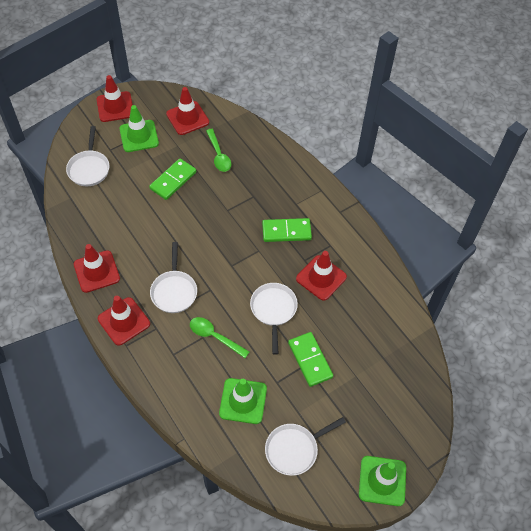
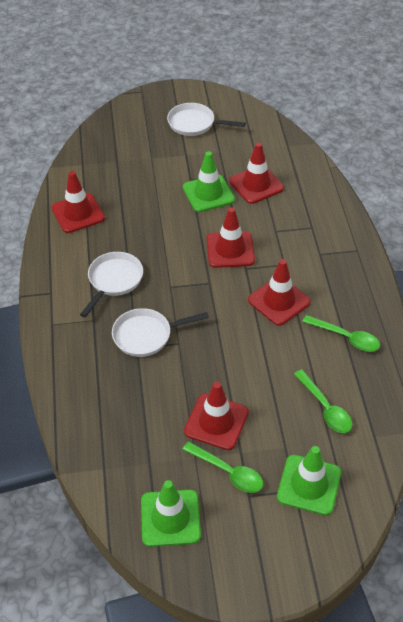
green domino: [149,158,196,200] [262,218,312,242] [288,332,333,387] = 3 -> none = 0
green spoon: [190,317,249,358] [206,129,231,172] = 2 -> [182,441,263,493] [294,369,352,433] [302,315,380,352] = 3
white pan: [66,126,109,186] [150,242,197,313] [250,283,298,355] [265,417,346,476] = 4 -> [80,252,143,317] [112,308,209,357] [167,103,245,136] = 3

